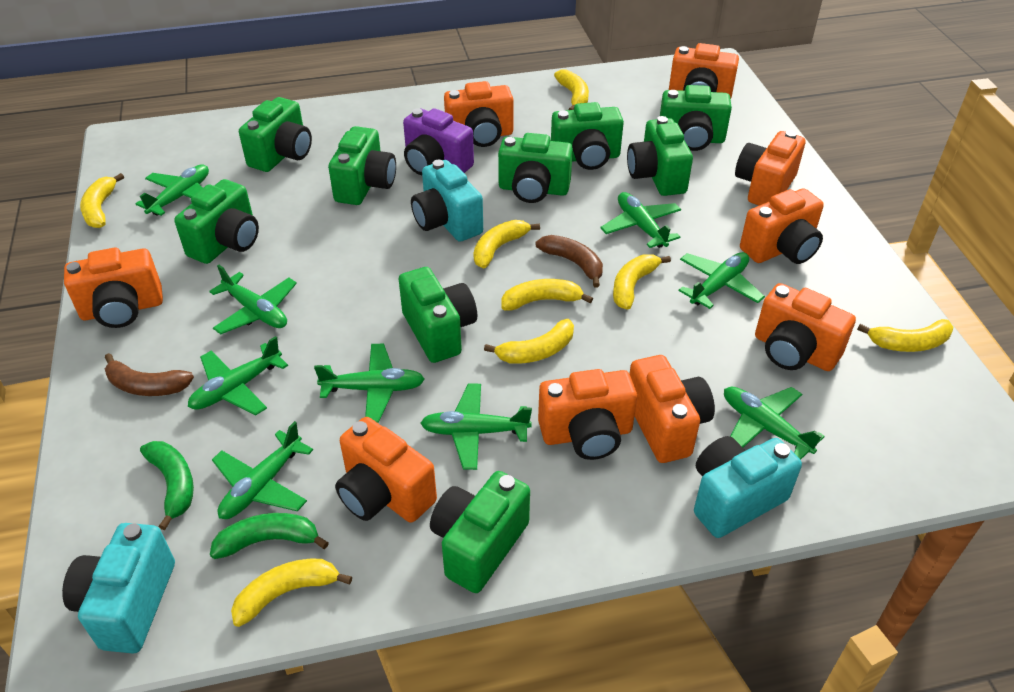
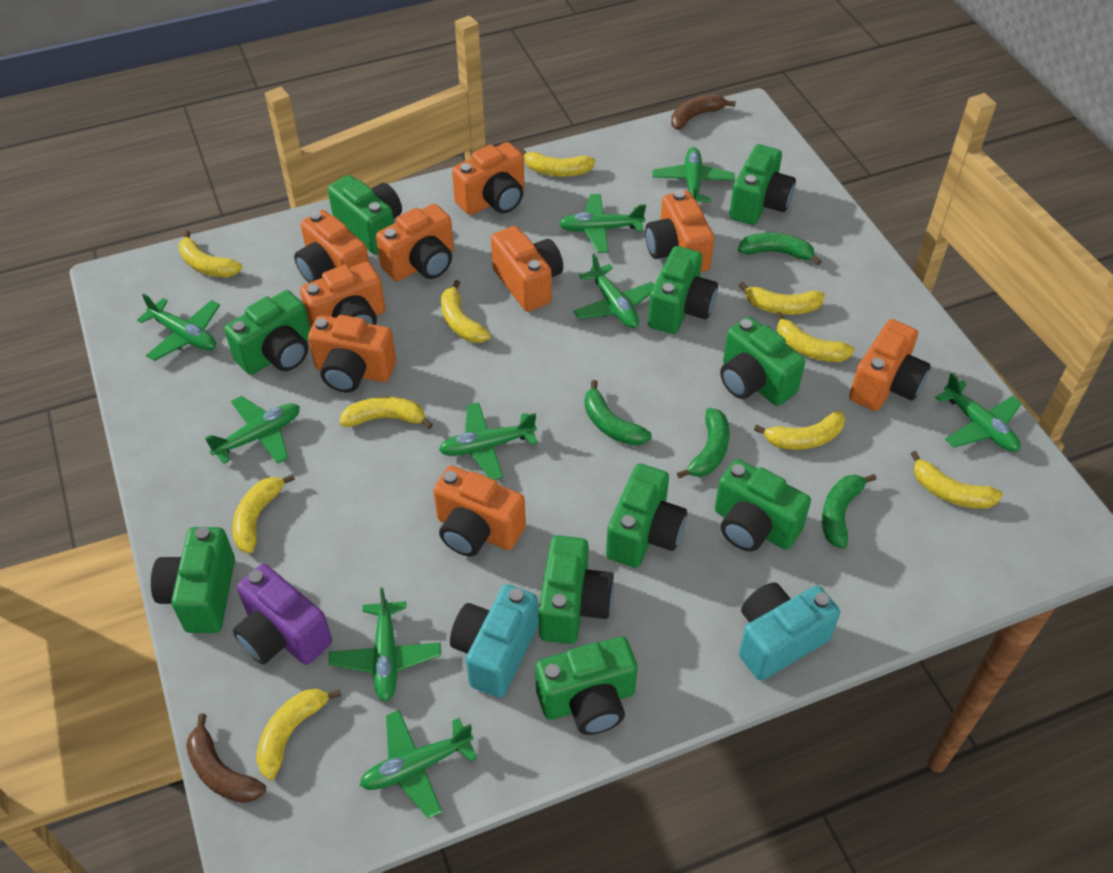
green banana: [140,441,194,530] [210,513,329,559] = 2 -> [585,380,652,446] [677,408,730,479] [738,233,822,265] [822,474,876,549] = 4
green camera: [174,179,259,264] [239,97,312,172] [328,126,396,205] [399,267,477,363] [430,471,530,593] [498,133,573,203] [551,102,624,170] [627,116,693,196] [660,85,732,151] = 9 -> [151,527,235,633] [224,290,310,375] [328,175,402,254] [535,637,638,735] [538,535,614,644] [606,464,687,568] [648,246,718,334] [715,459,811,551] [720,317,805,406] [729,144,796,225] = 10
turquoise camera: [62,523,175,654] [411,160,483,242] [694,436,802,538] = 3 -> [450,584,538,698] [739,582,840,681] = 2
yellow banana: [80,173,124,228] [231,559,352,627] [473,220,540,269] [484,319,574,364] [502,279,593,310] [554,69,589,110] [613,254,671,310] [857,319,954,352] = 8 -> [178,231,243,277] [233,474,295,553] [256,689,341,780] [339,397,433,429] [441,280,491,343] [519,148,595,177] [738,282,825,315] [754,411,845,450] [775,312,855,362] [910,451,1003,509] = 10

